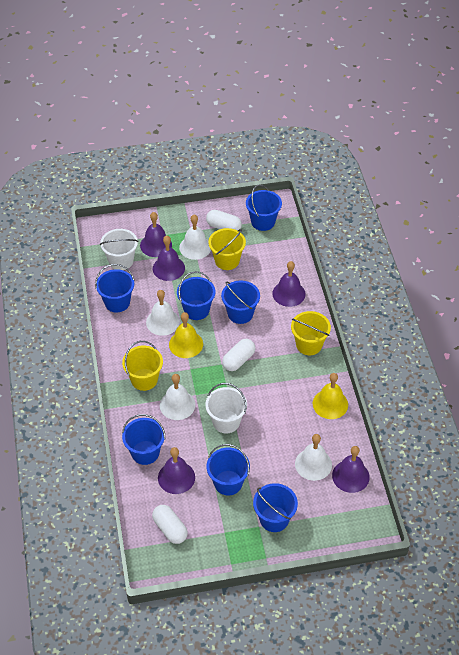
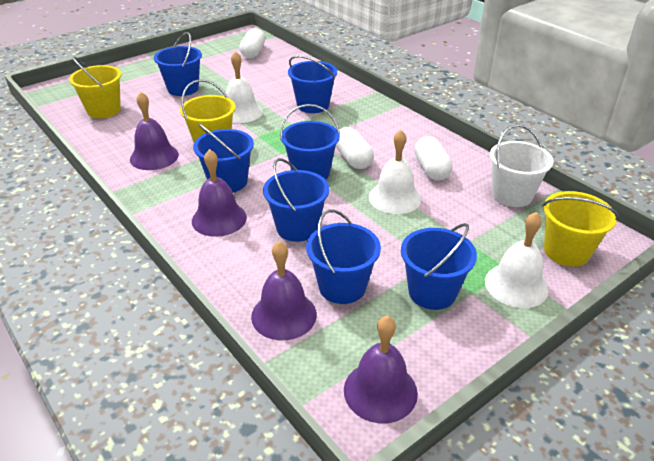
purple bell: [140,212,172,257] [153,236,185,281] [158,447,195,494] [272,261,306,307] [332,446,370,493] = 5 -> [130,92,179,170] [192,149,247,237] [251,241,317,340] [344,316,418,423] = 4
white bell: [146,290,180,336] [160,374,195,420] [179,214,211,260] [295,434,332,481] = 4 -> [226,51,263,123] [369,130,421,214] [485,212,549,308] = 3
white bucket: [100,229,138,270] [205,383,247,433] = 2 -> [490,124,553,207] = 1
yellow bell: [169,312,203,358] [313,373,348,419] = 2 -> none = 0

